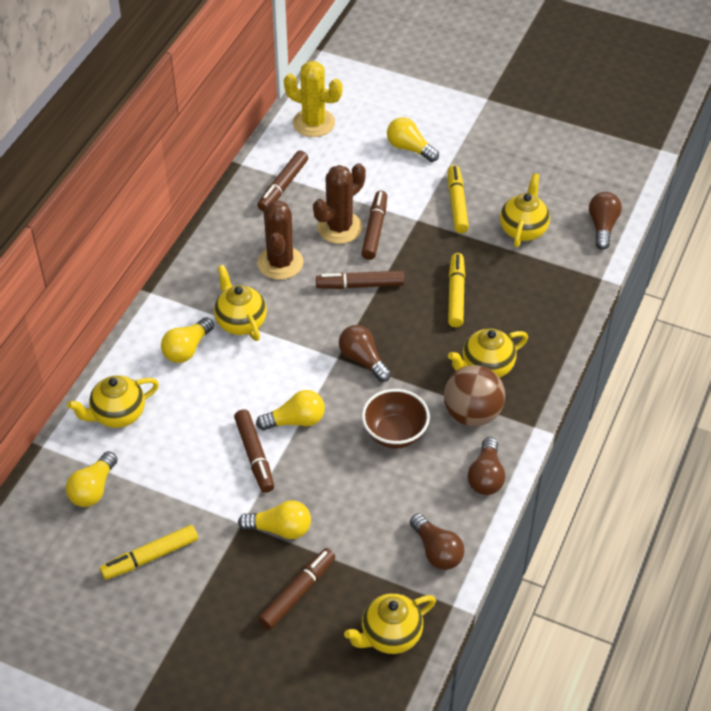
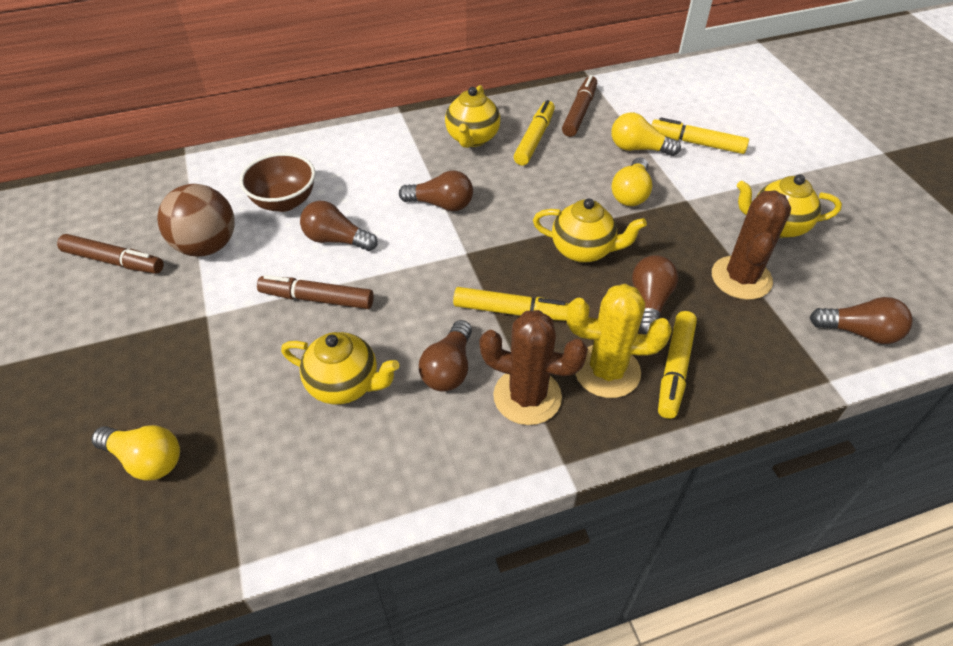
brown light bulb: [339,325,391,382] [410,513,464,570] [468,437,505,495] [589,192,622,250] = 4 -> [300,201,378,251] [399,171,473,211] [419,320,472,392] [632,255,678,334] [810,297,913,344] = 5
brown marker: [234,409,274,493] [257,150,308,211] [258,548,335,630] [316,271,404,289] [361,191,387,260] = 5 -> [57,234,164,274] [257,275,374,309] [562,75,597,137] = 3
yellow light bulb: [66,451,118,507] [161,317,214,363] [238,501,311,539] [256,390,325,430] [387,117,439,162] = 5 -> [92,425,180,481] [611,112,681,156] [611,158,652,206] = 3
yellow marker: [99,525,198,580] [448,165,469,233] [448,253,465,327] = 3 -> [453,287,569,321] [513,100,555,166] [651,117,749,154] [658,311,697,419] = 4
yellow teapot: [67,375,159,428] [214,265,267,341] [344,593,436,654] [448,328,528,378] [500,173,550,247] = 5 -> [281,332,399,405] [445,85,501,148] [533,198,647,263] [737,174,842,238] = 4

